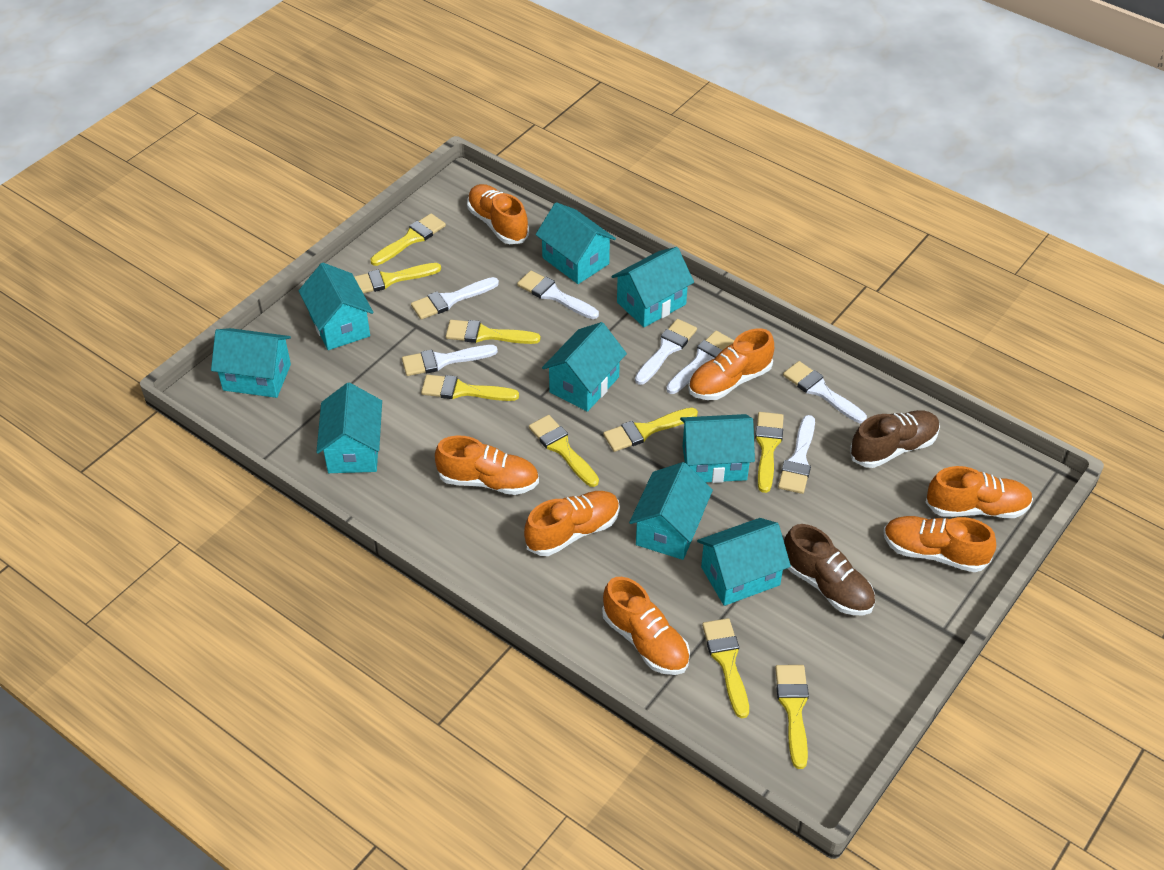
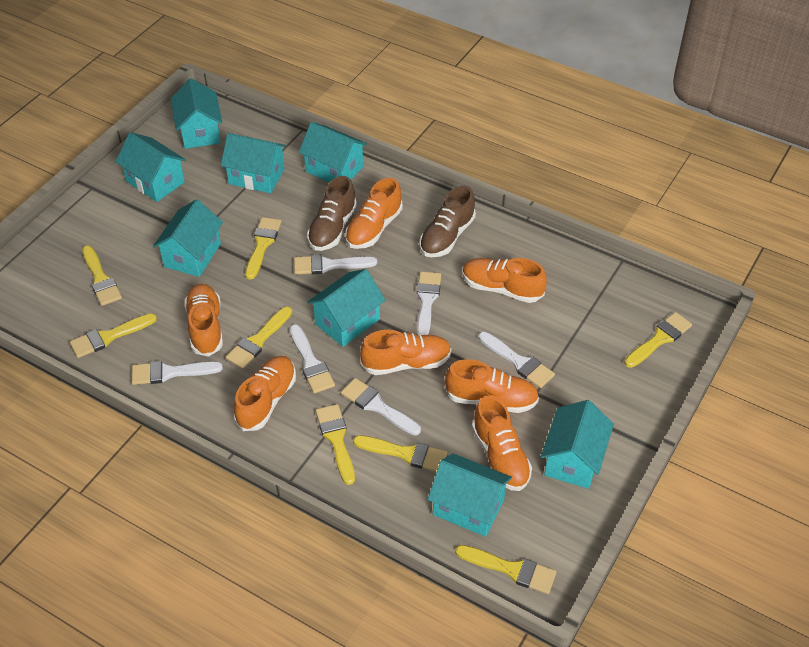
turquoise house: [211,328,291,398] [298,263,373,350] [316,382,382,473] [535,202,616,284] [542,322,627,412] [611,247,694,327] [629,462,713,560] [680,414,755,483] [697,518,791,606] = 9 -> [116,132,186,202] [153,199,223,277] [171,78,222,149] [221,133,286,193] [299,122,367,182] [307,269,385,347] [428,453,512,537] [541,400,614,489] = 8
white brush: [402,345,498,376] [411,277,499,320] [517,271,599,319] [635,319,697,385] [666,331,734,394] [778,415,815,494] [783,361,867,423] = 7 -> [131,361,223,385] [290,324,335,393] [294,254,377,275] [341,378,421,435] [417,271,441,335] [478,331,555,388] = 6
yellow brush: [354,263,441,293] [371,214,446,266] [421,375,519,401] [446,320,540,344] [529,415,599,487] [603,408,698,452] [702,618,749,718] [755,412,784,493] [775,665,809,769] = 9 -> [70,313,157,358] [82,246,122,306] [226,307,292,369] [245,217,282,280] [316,404,355,485] [353,435,447,472] [455,545,556,594] [624,312,692,368] = 8

